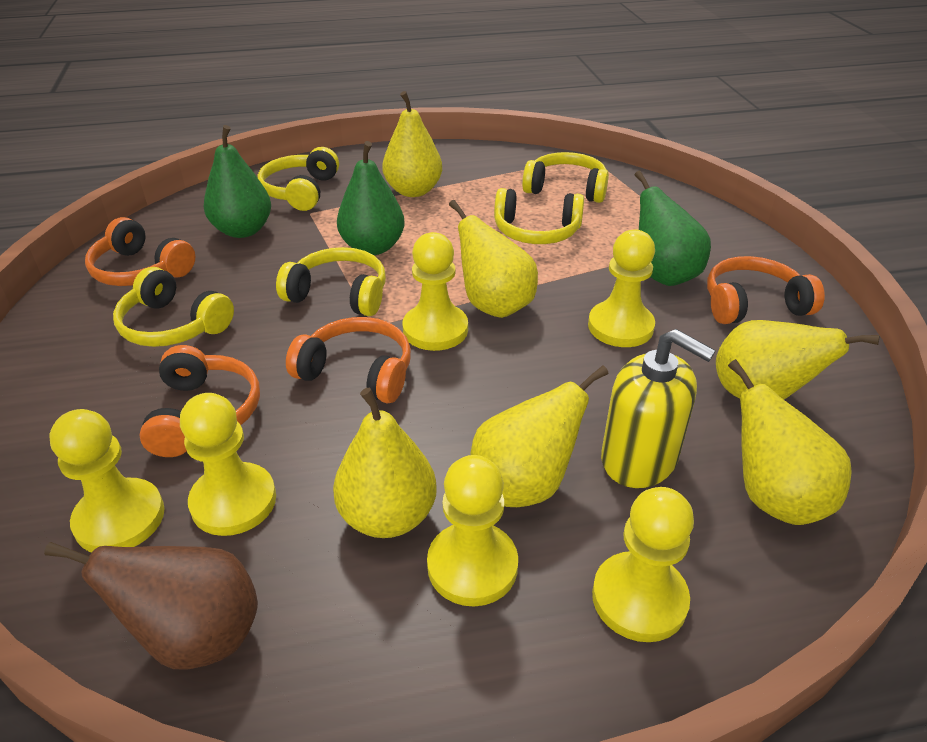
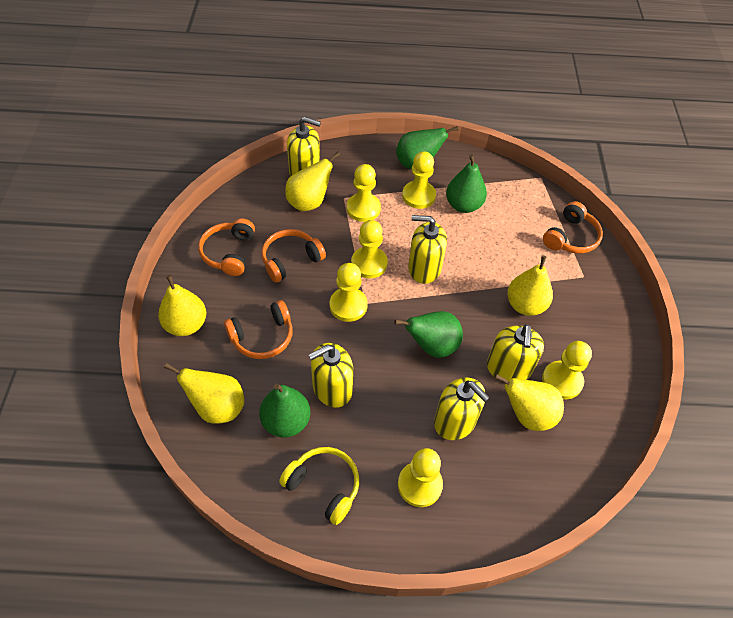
brown pear: [44,542,258,669] = 1 -> none = 0
green pear: [204,125,271,238] [337,141,405,255] [635,171,711,286] = 3 -> [259,383,310,438] [394,311,463,358] [396,126,458,169] [446,154,487,213] = 4
yellow headphones: [113,267,234,347] [258,147,339,211] [276,247,386,316] [494,188,584,244] [522,152,609,203] = 5 -> [279,447,359,525] = 1
yellow pear: [333,388,437,538] [382,91,442,197] [449,200,538,318] [470,365,609,507] [716,320,880,400] [728,359,852,525] = 6 -> [158,275,206,336] [164,363,244,424] [285,152,340,211] [494,374,564,431] [507,255,553,316] = 5
yellow soap dispenser: [601,329,716,488] = 1 -> [287,117,321,176] [309,343,353,408] [408,215,447,284] [434,377,490,440] [487,324,544,382] = 5

